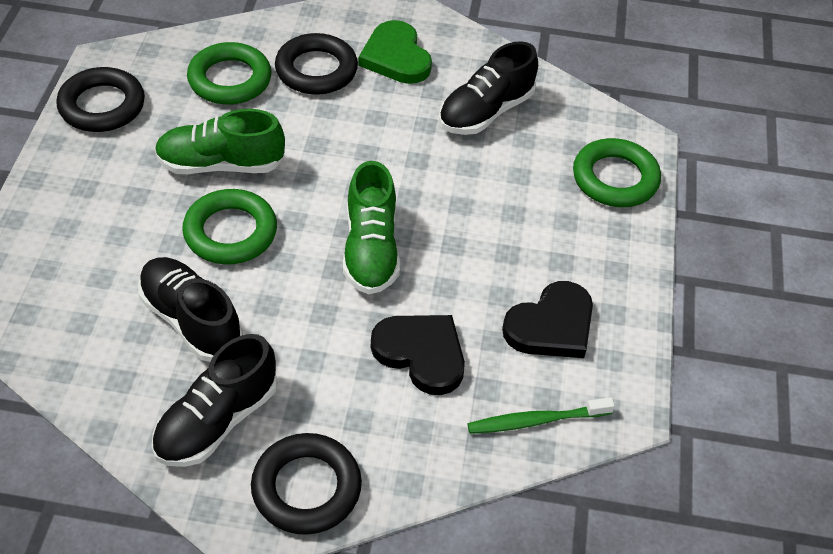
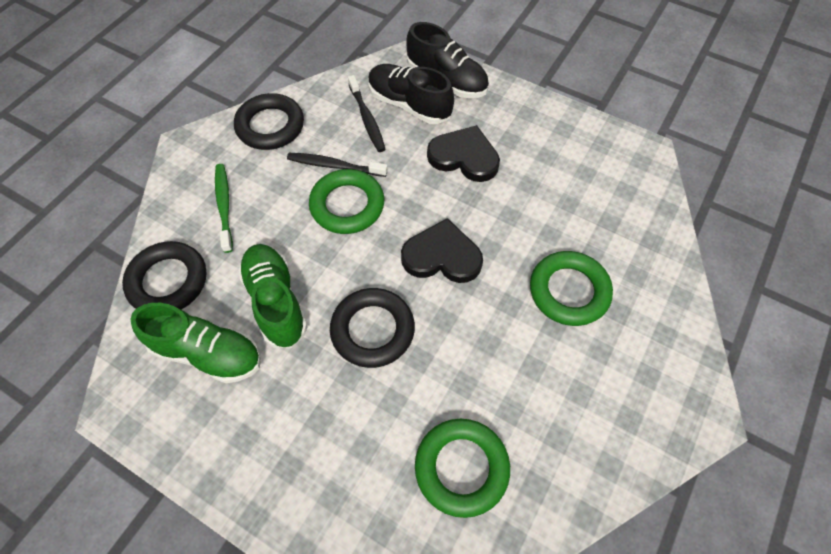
black shoe: [138,257,242,362] [152,334,277,467] [439,41,538,135] = 3 -> [368,64,454,124] [406,22,489,98] = 2
black toothbrush: none = 0 -> [287,153,388,177] [348,75,386,152] = 2
green heart: [359,20,432,84] = 1 -> none = 0

